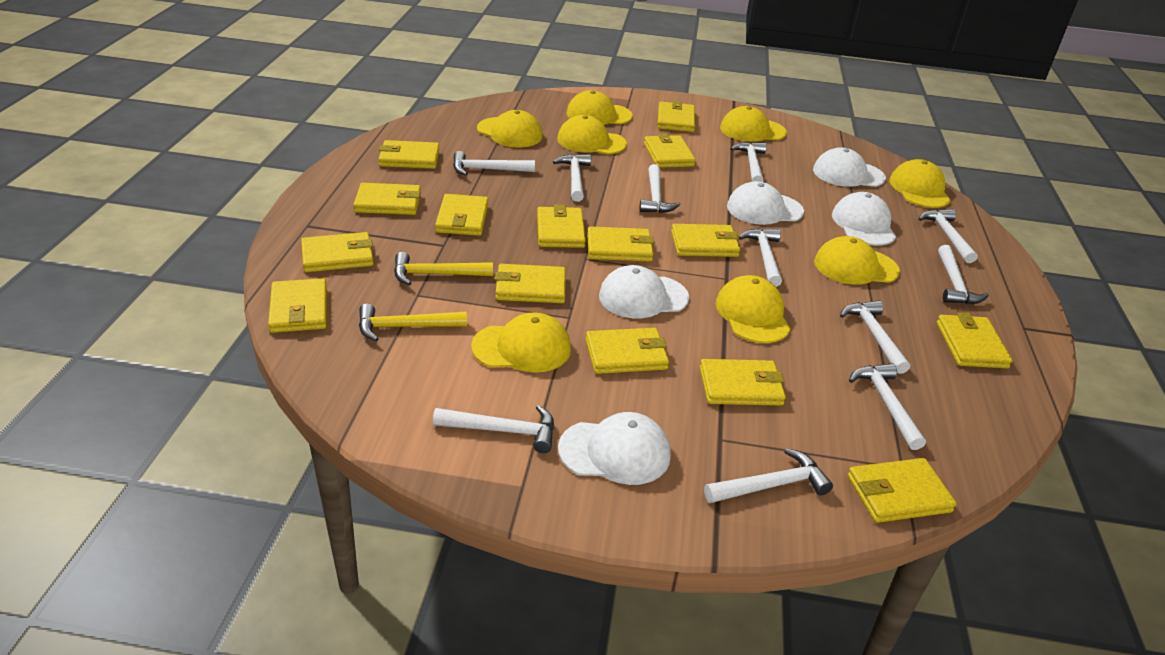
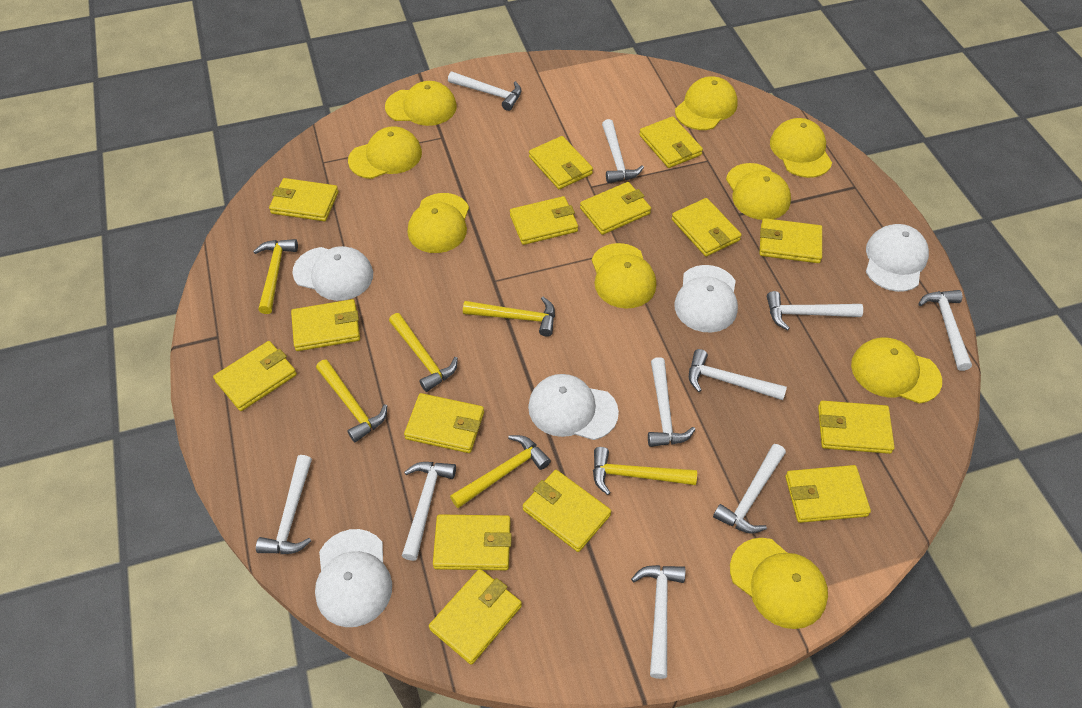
white hammer: [433,405,554,453] [453,151,535,176] [553,154,591,202] [639,164,680,213] [704,448,833,503] [730,142,767,182] [739,228,782,287] [840,301,910,374] [849,363,926,450] [919,209,978,263] [938,245,989,304] = 11 -> [256,455,312,554] [402,462,456,561] [448,72,521,111] [602,119,644,183] [631,565,685,679] [648,357,696,447] [689,349,787,400] [713,444,786,534] [767,291,863,331] [918,290,972,371] = 10
yellow cap: [471,312,571,373] [477,110,542,148] [557,115,627,154] [566,90,633,125] [716,275,791,343] [720,106,787,142] [814,236,900,285] [889,159,951,208] = 8 -> [348,126,422,179] [385,81,457,126] [408,193,469,253] [592,243,656,309] [675,76,738,130] [726,163,791,220] [730,538,828,629] [770,118,832,178] [851,337,942,404] = 9
yellow hammer: [359,304,467,341] [394,252,493,285] = 2 -> [253,239,298,314] [316,359,387,442] [389,313,458,392] [450,435,551,508] [463,297,555,337] [593,447,697,495] = 6

